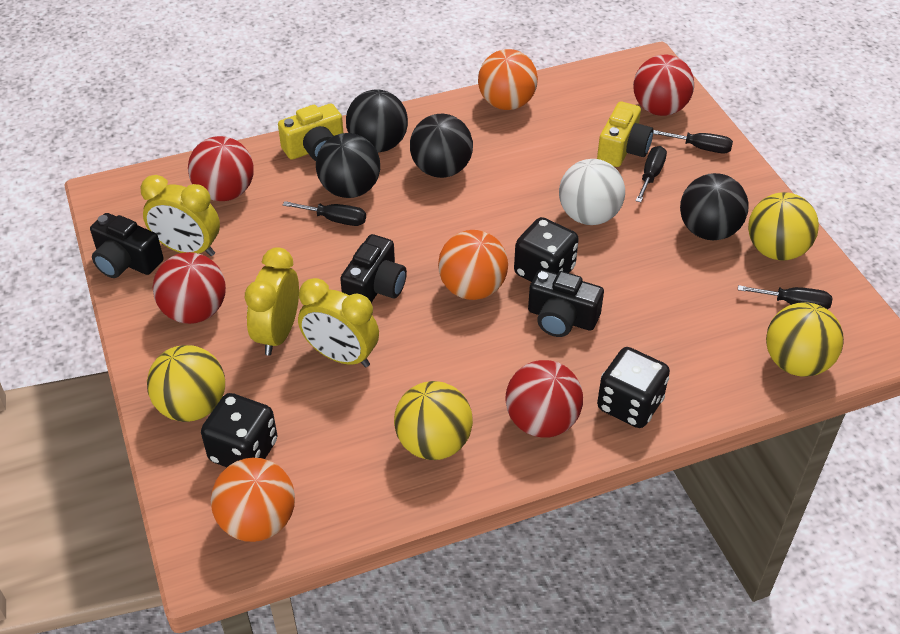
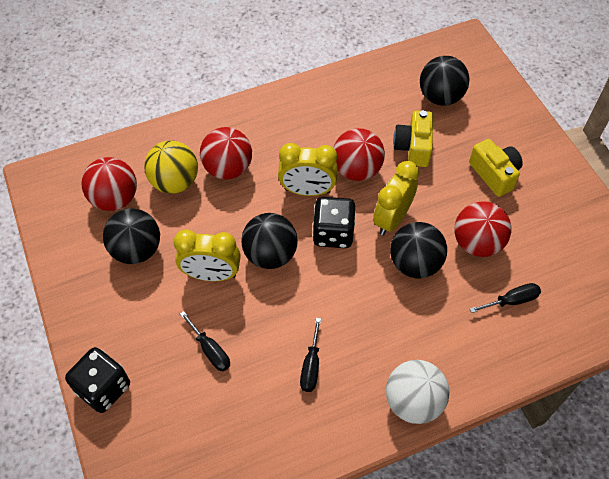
black camera: [90,213,163,278] [340,234,407,303] [528,269,604,337] = 3 -> none = 0
black dice: [201,393,278,467] [514,217,579,282] [597,347,670,428] = 3 -> [65,347,130,413] [312,197,355,248] = 2
black screwdriver: [283,201,366,226] [636,146,667,202] [653,130,733,153] [738,285,832,309] = 4 -> [180,311,230,371] [300,318,321,392] [470,283,541,313] = 3
orange ball: [211,458,295,542] [438,230,508,300] [478,49,538,110] = 3 -> none = 0
yellow ball: [147,345,225,422] [394,381,473,460] [748,192,819,261] [766,302,844,377] = 4 -> [144,141,198,194] = 1

